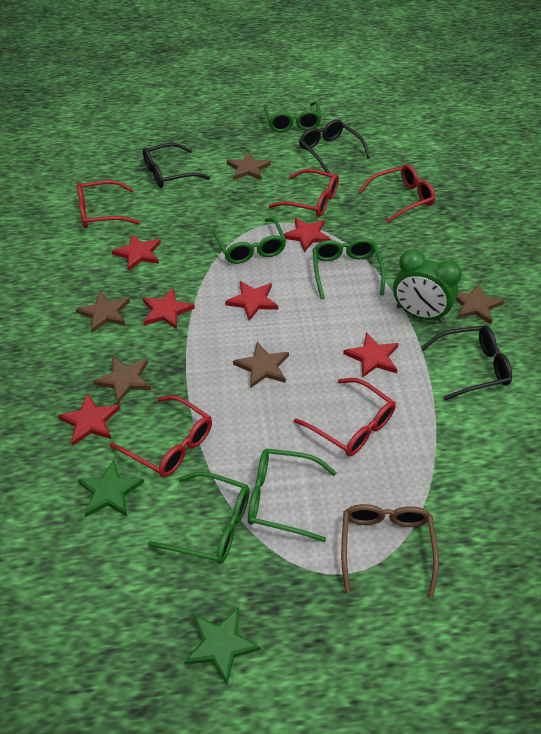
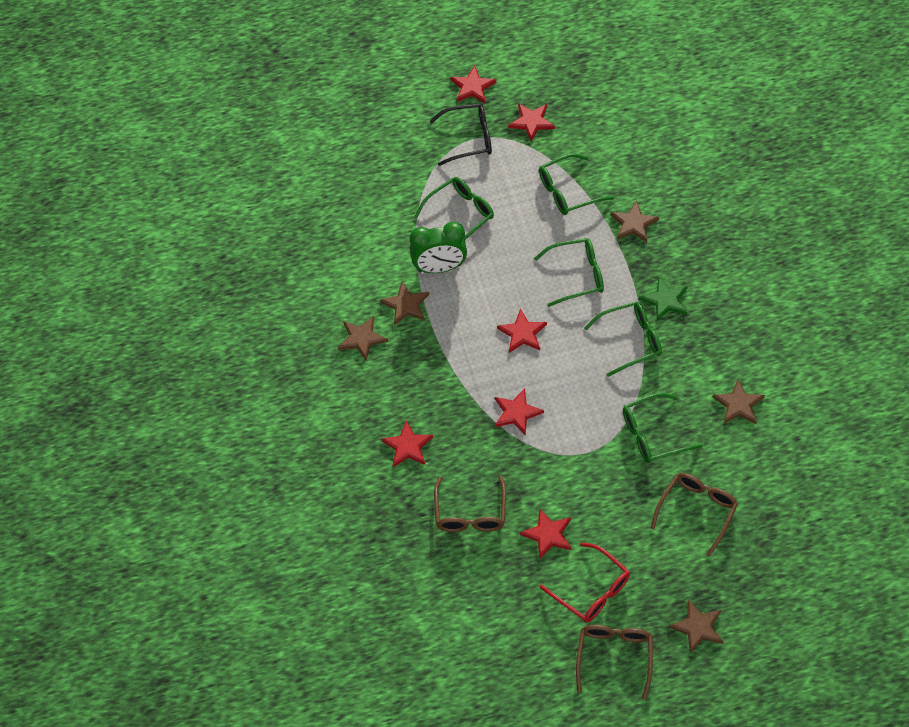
black glasses: [143,143,210,188] [299,120,370,173] [421,326,512,400] = 3 -> [430,104,492,166] = 1
brown glasses: [341,504,439,597] = 1 -> [434,475,506,532] [576,625,653,700] [651,473,738,557] = 3
green star: [78,459,144,517] [184,607,261,685] = 2 -> [639,277,688,321] = 1
red glasses: [77,180,140,228] [110,395,212,477] [269,169,339,217] [294,378,396,456] [359,164,435,223] = 5 -> [539,542,630,623] = 1

